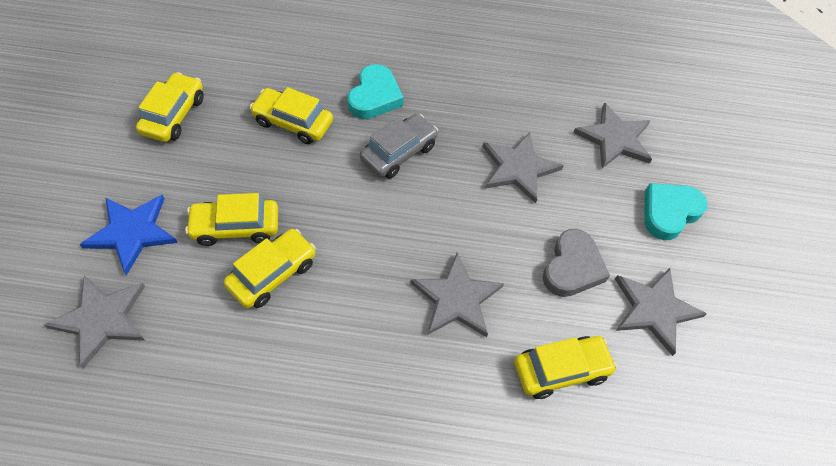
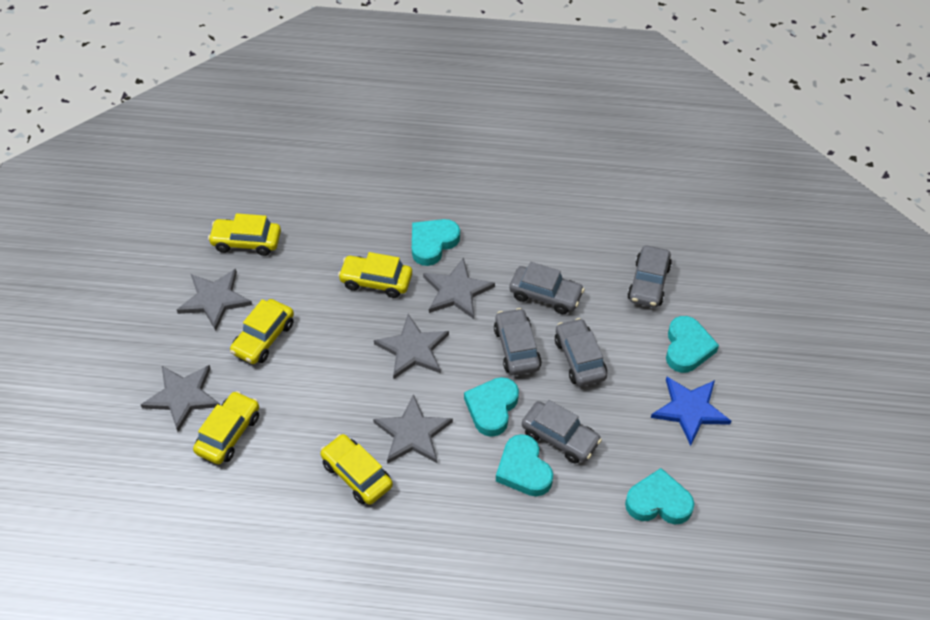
grey car: [360,114,438,179] = 1 -> [494,308,542,375] [509,262,585,314] [522,400,602,464] [555,318,607,387] [627,246,672,308] = 5
grey heart: [543,229,610,297] = 1 -> none = 0
turquoise heart: [347,64,404,119] [644,183,708,240] = 2 -> [412,219,460,266] [464,377,519,437] [496,434,553,496] [625,468,694,524] [666,316,719,373] = 5

